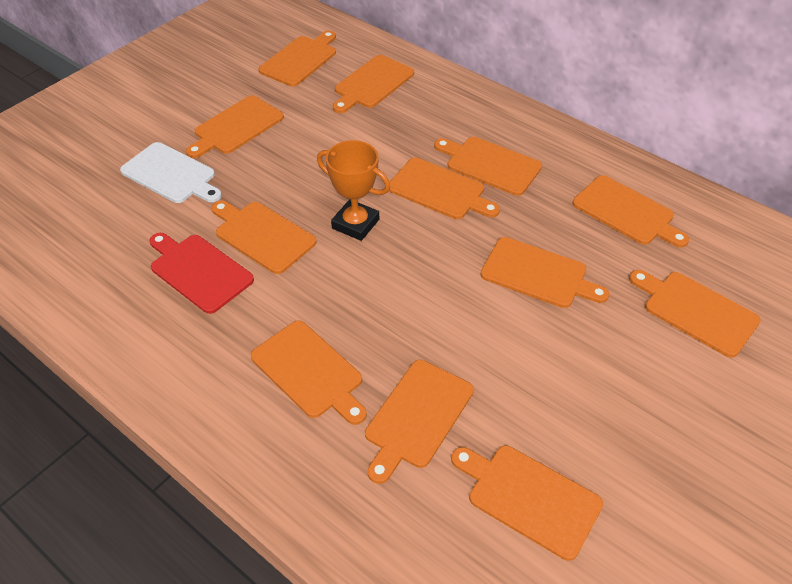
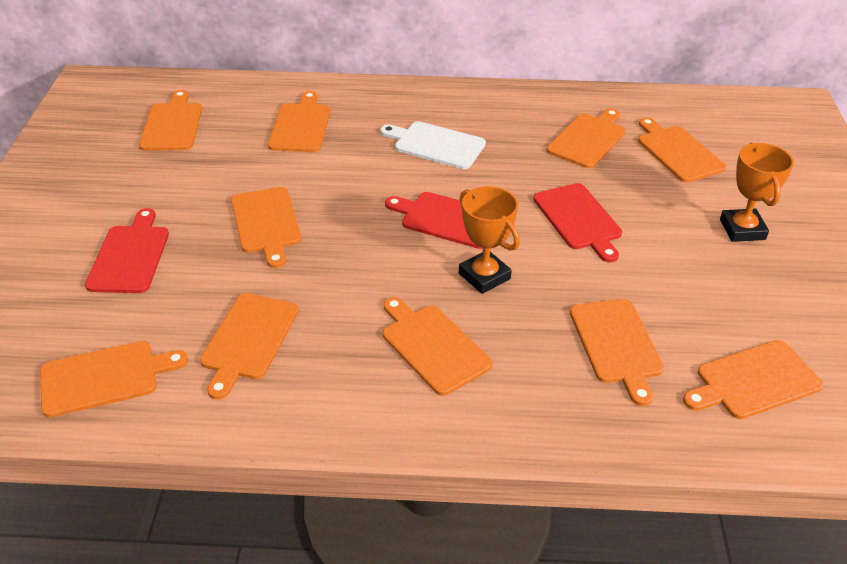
orange cutting board: [186,95,284,158] [211,201,316,274] [251,320,367,425] [259,31,336,86] [333,55,414,113] [365,360,474,484] [389,158,500,219] [434,137,542,196] [451,445,603,561] [480,237,609,308] [573,175,689,247] [629,270,761,358] = 12 -> [40,341,188,417] [139,90,202,151] [200,293,299,400] [231,187,301,268] [268,91,331,152] [383,297,493,396] [547,108,626,168] [570,299,664,406] [638,117,726,182] [683,340,823,419] = 10
orange trophy: [317,140,390,241] = 1 -> [459,186,520,294] [720,143,794,242] = 2
red cutting board: [149,233,254,314] = 1 -> [85,208,169,293] [385,192,482,249] [533,183,622,262] = 3

